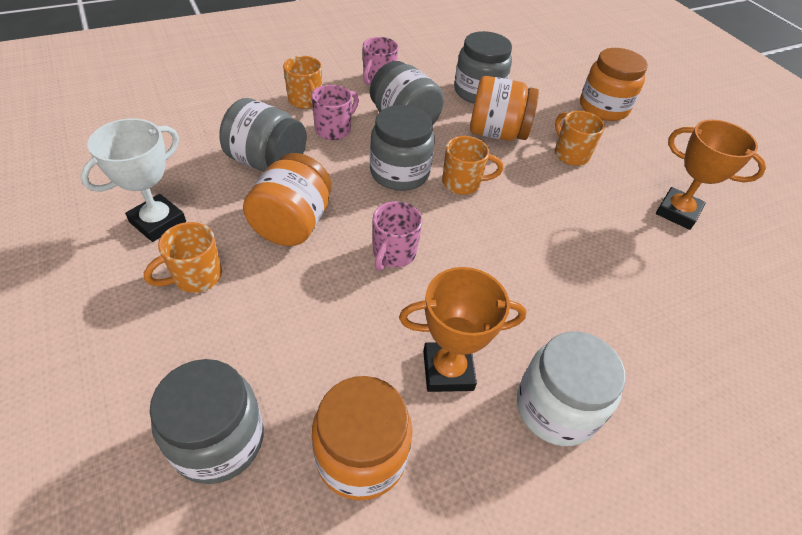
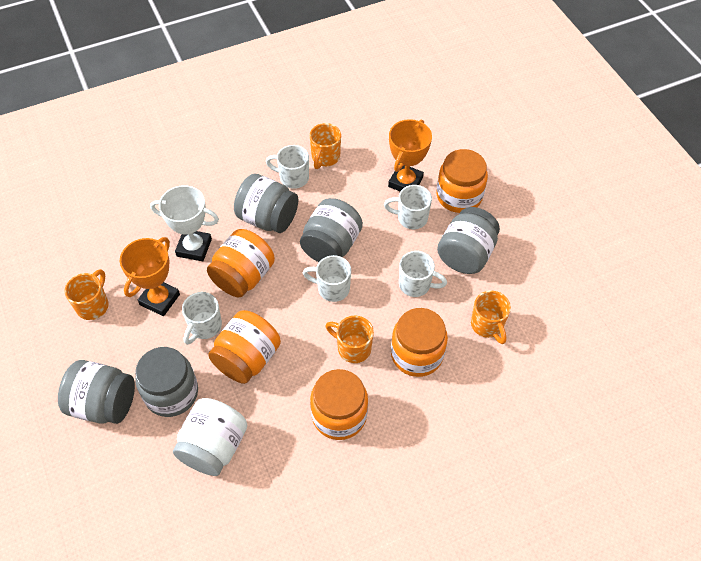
orange jar: [243,153,332,246] [312,376,412,500] [470,76,539,141] [580,48,648,121] = 4 -> [207,229,275,298] [208,310,281,384] [310,369,368,440] [391,308,448,377] [436,149,488,213] = 5
pink mug: [311,85,359,140] [363,37,399,85] [373,201,422,271] = 3 -> none = 0
white mug: none = 0 -> [182,292,222,345] [266,145,309,189] [303,255,351,302] [384,185,432,229] [399,251,447,297] = 5

